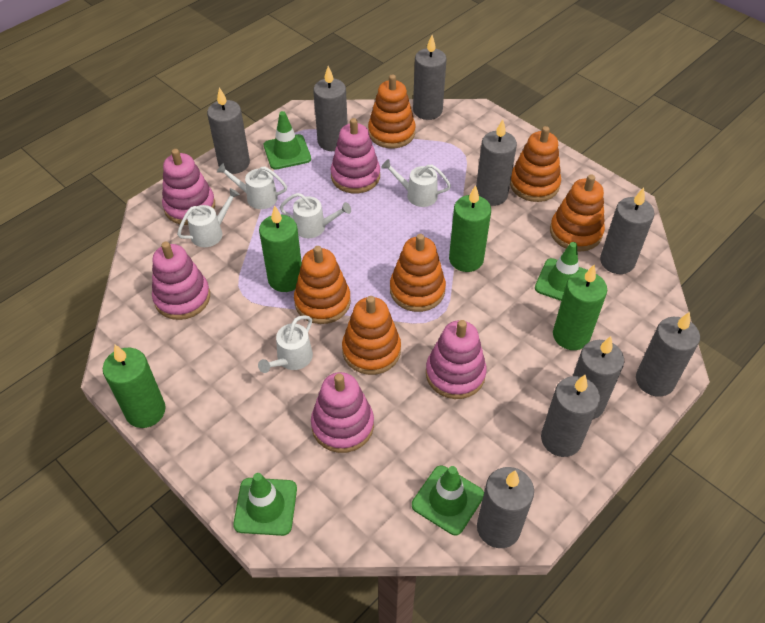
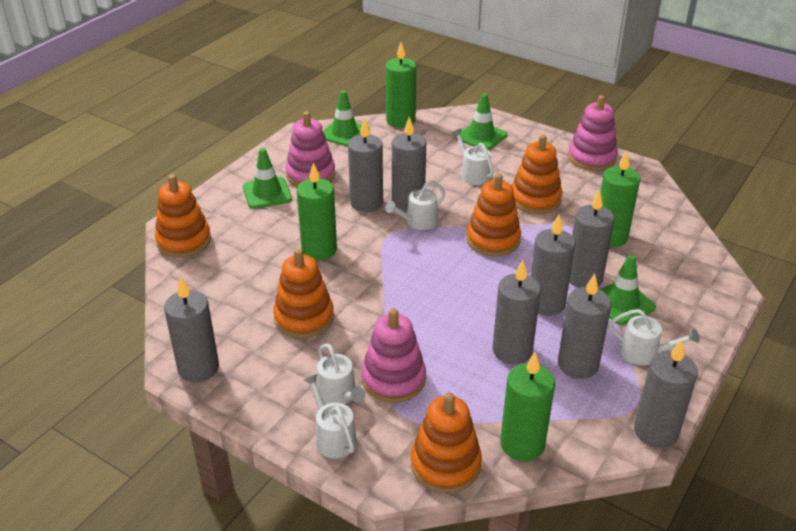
grey candle: [207,87,250,174] [313,66,348,151] [413,35,447,120] [476,119,517,206] [477,467,534,548] [541,375,600,457] [573,336,624,419] [600,188,655,274] [636,312,700,397] = 9 -> [164,276,219,382] [348,118,383,212] [392,117,426,210] [492,260,541,364] [531,215,575,316] [558,273,611,379] [569,189,615,288] [634,339,698,448] = 8
orange stacking toy: [294,246,351,324] [342,296,401,375] [368,75,416,148] [390,234,446,312] [510,126,561,202] [550,175,605,251] = 6 -> [155,174,211,258] [273,248,334,338] [411,392,482,493] [466,173,521,256] [512,135,562,214] = 5
pink stacking toy: [152,242,210,320] [162,149,215,225] [311,372,374,453] [331,118,380,193] [426,320,487,399] = 5 -> [285,111,335,187] [361,308,426,403] [568,95,618,171] = 3

